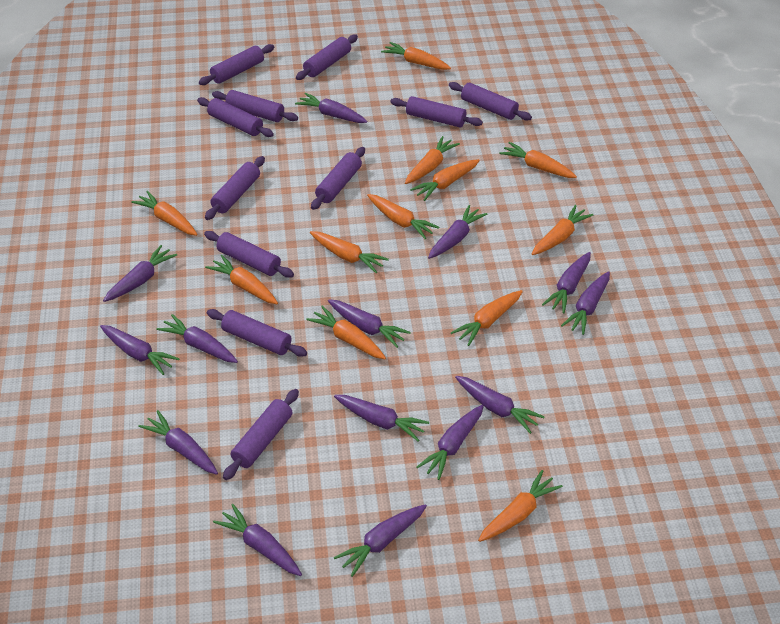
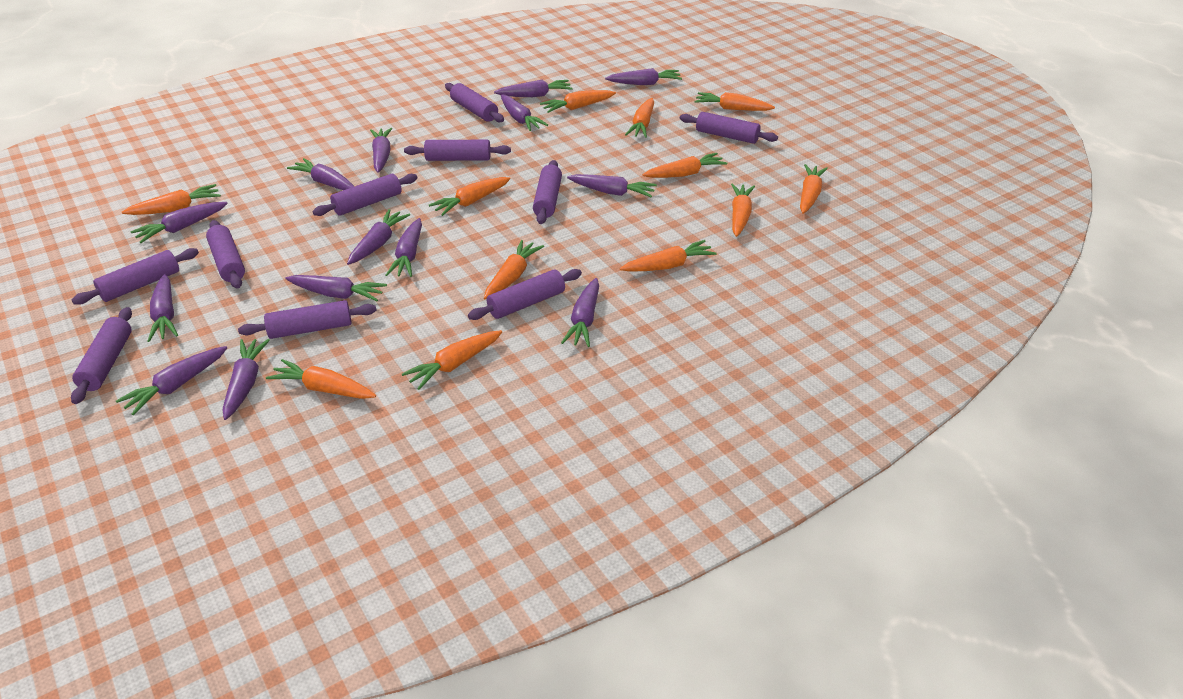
purple rolling pin: [197,97,274,137] [199,44,274,85] [204,231,294,278] [205,156,265,220] [207,309,307,357] [212,90,298,122] [223,389,299,480] [296,35,358,80] [311,147,365,210] [390,96,483,128] [449,82,532,121] = 11 -> [71,307,132,404] [72,248,199,305] [206,220,245,289] [238,300,377,339] [313,174,417,216] [404,140,511,161] [445,83,504,122] [468,269,582,320] [533,160,562,224] [680,112,778,144] = 10

